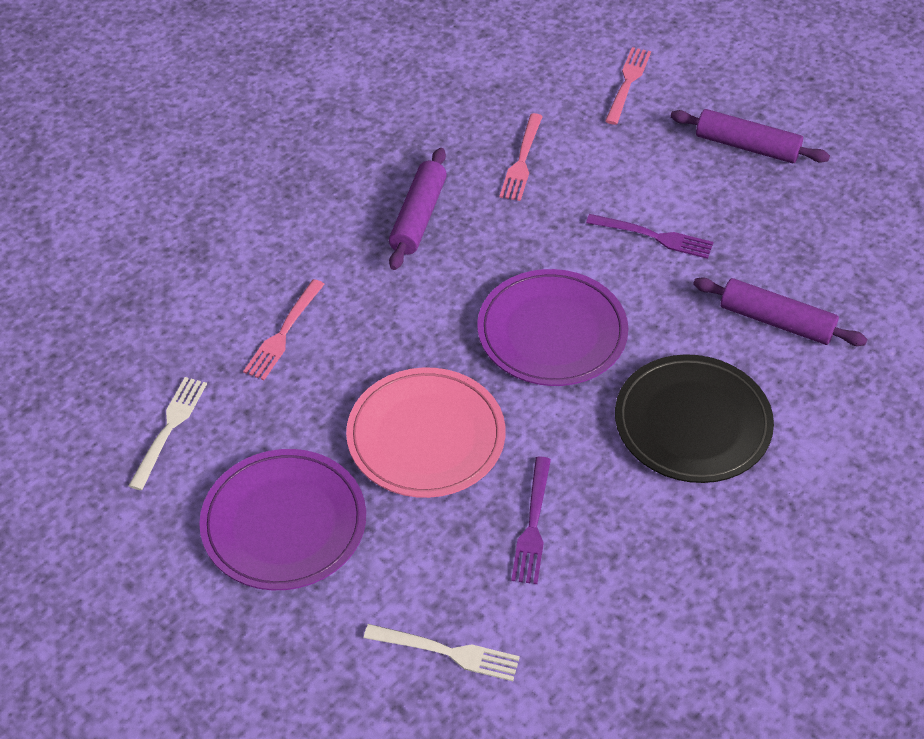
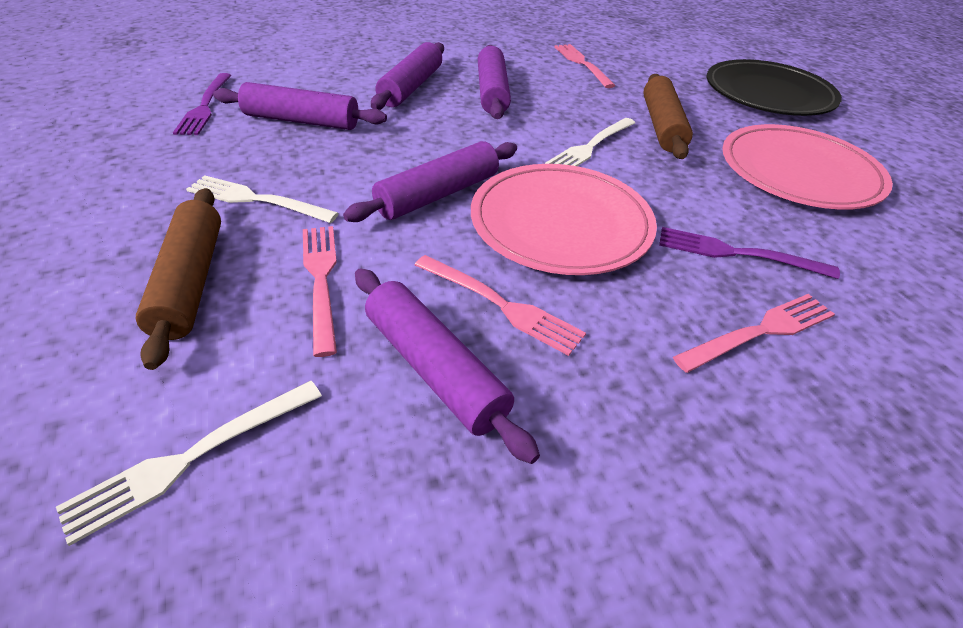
brown rolling pin: none = 0 -> [136,188,221,370] [643,74,693,159] = 2
pink fork: [243,279,325,380] [499,113,543,201] [605,47,651,125] = 3 -> [303,226,337,357] [415,255,586,356] [554,44,616,88] [673,294,835,373] = 4
pink plate: [346,367,506,498] = 1 -> [471,164,657,275] [722,124,893,210] = 2
purple plate: [199,449,366,590] [477,269,628,386] = 2 -> none = 0
purple rolling pin: [389,148,447,270] [670,109,830,163] [693,277,867,346] = 3 -> [213,82,387,130] [343,141,517,222] [355,268,540,464] [371,42,444,110] [478,45,511,119] = 5
white fork: [129,377,207,490] [364,624,520,681] = 2 -> [56,381,322,546] [186,175,339,223] [545,118,635,166] = 3

